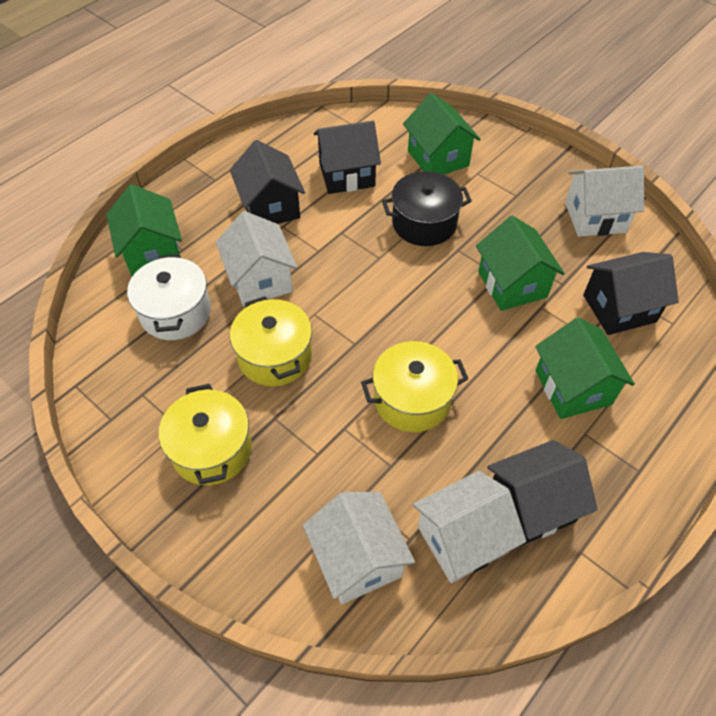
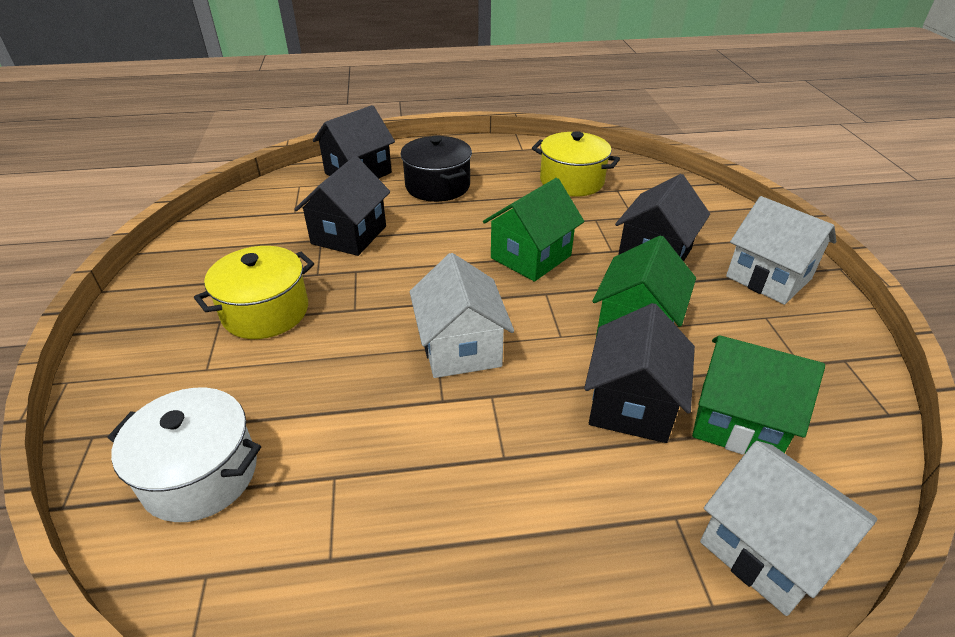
green house: [106,184,182,276] [403,93,481,175] [476,216,565,311] [535,317,635,419] = 4 -> [483,178,584,282] [592,235,696,336] [692,335,825,455] = 3
white house: [216,211,298,306] [303,492,415,604] [413,471,526,583] [565,166,644,237] = 4 -> [410,253,514,378] [700,441,877,616] [726,196,836,305] = 3
yellow pot: [159,384,252,485] [230,296,312,386] [361,341,468,432] = 3 -> [194,246,314,339] [532,131,620,197] = 2

